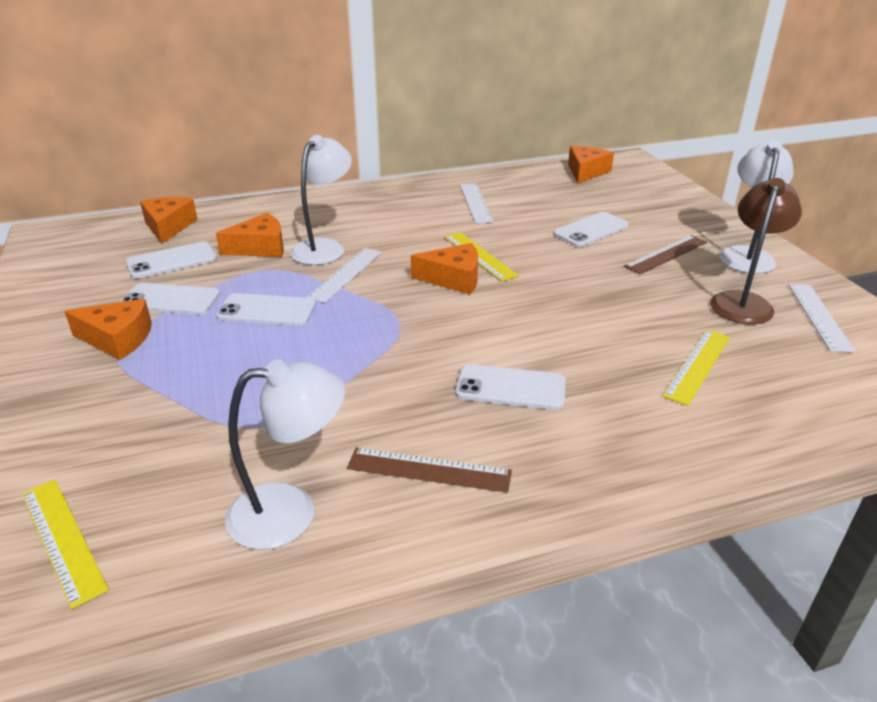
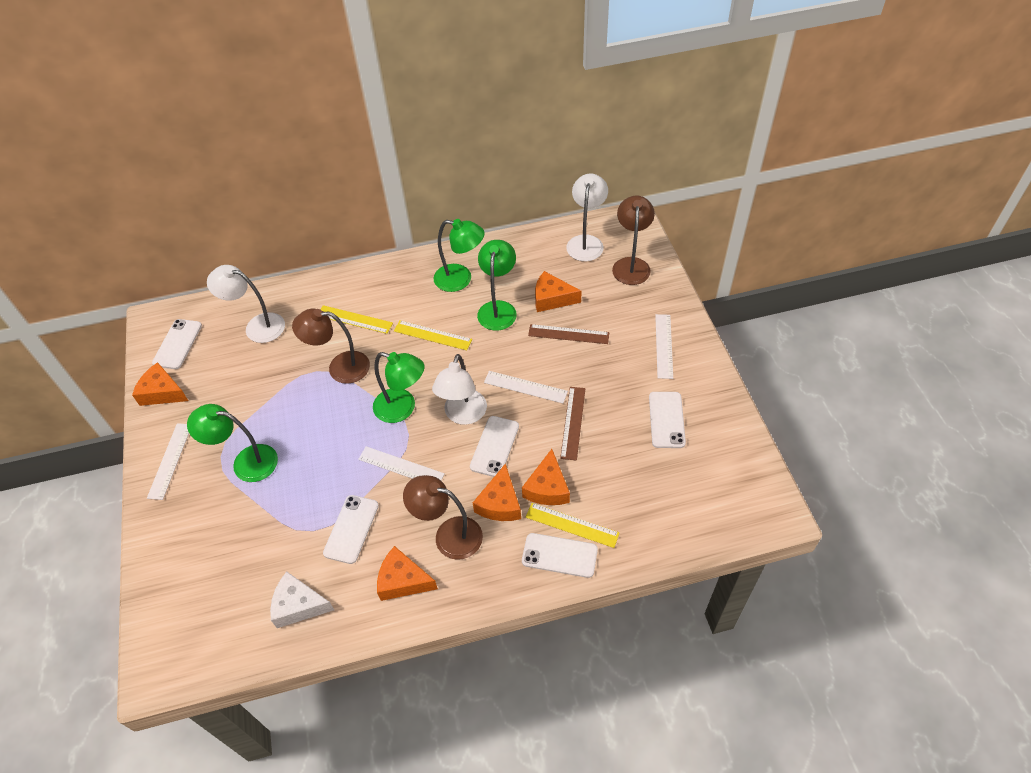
brown lamp: [710,178,802,324] = 1 -> [292,309,370,384] [403,475,483,560] [612,196,655,285] = 3
green lamp: none = 0 -> [187,404,278,482] [373,352,425,423] [434,219,485,292] [477,240,517,331] = 4
white cheese: none = 0 -> [270,571,334,628] = 1
white ruler: [306,248,382,303] [460,183,494,224] [788,284,856,352] = 3 -> [147,423,189,500] [358,446,445,480] [484,371,568,403] [655,314,673,379] = 4

